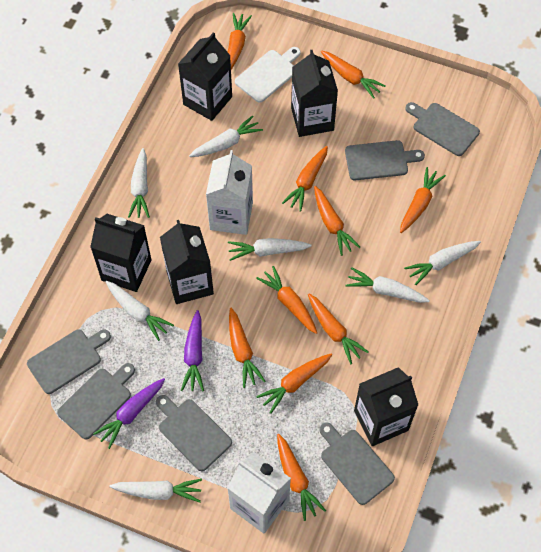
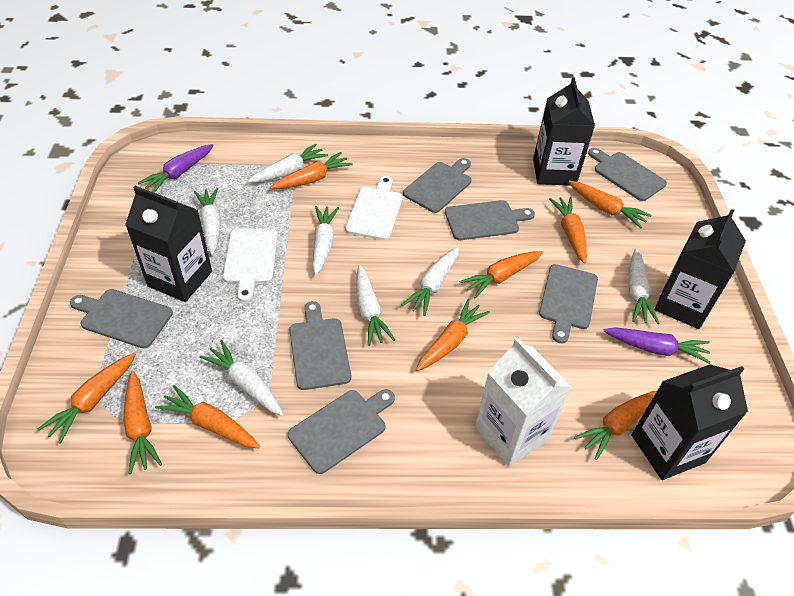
black carton: [90,214,151,292] [160,220,214,304] [178,32,232,121] [291,49,338,137] [354,367,418,446] = 5 -> [125,186,212,302] [533,77,595,186] [631,364,748,480] [654,209,746,329] = 4
grey cutting board: [27,329,111,394] [57,363,135,440] [156,395,232,471] [319,423,395,505] [345,140,425,180] [405,102,480,156] = 6 -> [70,289,173,348] [288,389,395,474] [289,301,351,390] [403,158,471,213] [445,200,535,240] [539,264,598,343] [588,148,667,201] = 7
orange carrot: [228,13,252,70] [229,308,265,388] [256,266,317,334] [256,354,332,414] [277,434,326,521] [282,146,328,212] [308,294,369,364] [314,186,360,256] [321,51,386,99] [400,167,446,233] = 10 -> [37,353,136,444] [123,371,162,474] [155,385,260,449] [270,152,353,189] [416,299,490,371] [459,251,543,298] [549,197,587,264] [568,181,652,228] [574,390,657,460] = 9
white carton: [206,150,253,235] [227,452,291,533] = 2 -> [475,338,571,467] = 1
white cutting board: [235,47,301,103] = 1 -> [223,228,278,302] [345,176,403,240] = 2

